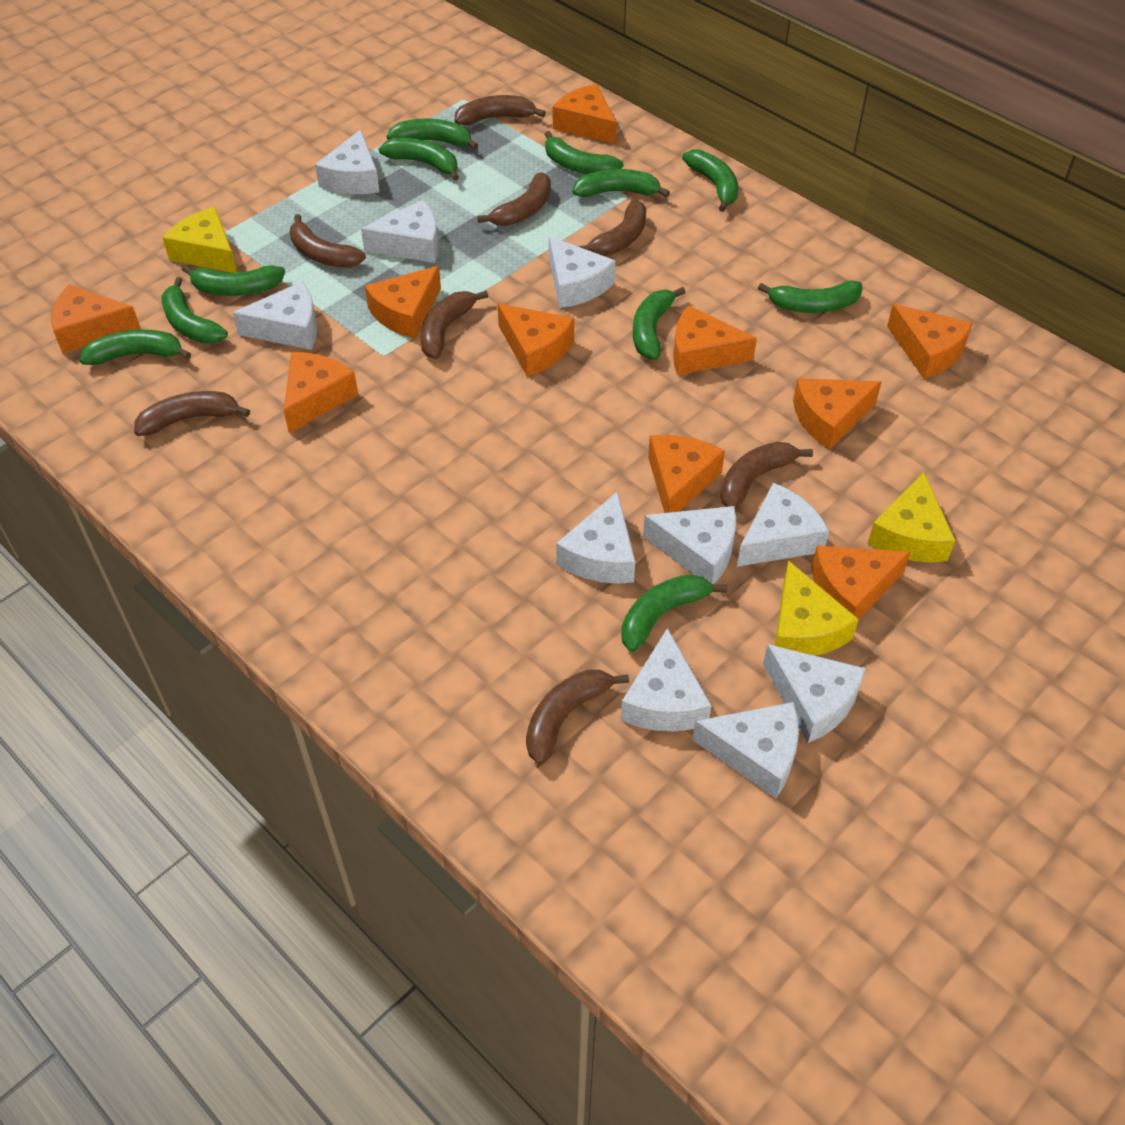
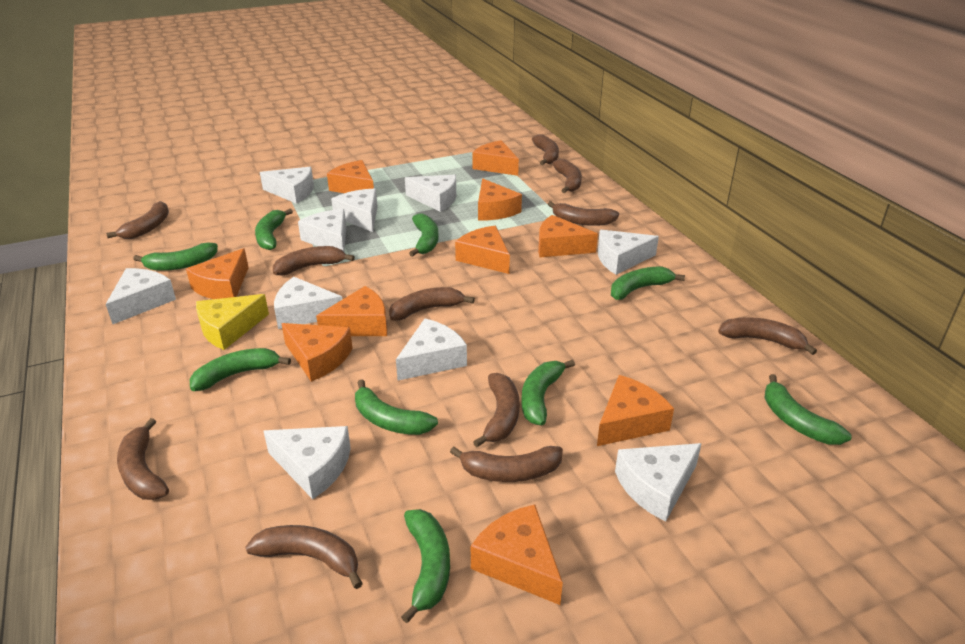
brown banana: [134,391,250,436] [290,214,366,268] [420,290,488,359] [455,95,546,125] [477,172,551,226] [526,669,629,765] [578,200,646,256] [720,442,813,510] = 8 -> [106,201,169,239] [117,418,169,500] [245,525,363,589] [273,246,355,275] [389,287,475,320] [450,446,563,482] [473,373,520,447] [532,134,559,165] [548,201,619,226] [553,159,582,193] [718,317,817,355] = 11
green banana: [80,330,191,365] [161,277,228,344] [182,265,285,296] [379,138,459,181] [387,119,478,149] [545,131,623,174] [573,169,670,197] [621,575,727,652] [633,287,686,359] [682,149,738,212] [758,280,862,313] = 11 -> [134,243,218,271] [189,348,291,391] [255,209,293,250] [355,379,438,435] [401,509,450,623] [409,213,439,257] [521,359,575,425] [611,267,685,300] [765,374,852,445] = 9
yellow cheese: [162,207,237,273] [775,560,859,656] [867,472,955,562] = 3 -> [196,294,269,350] = 1

